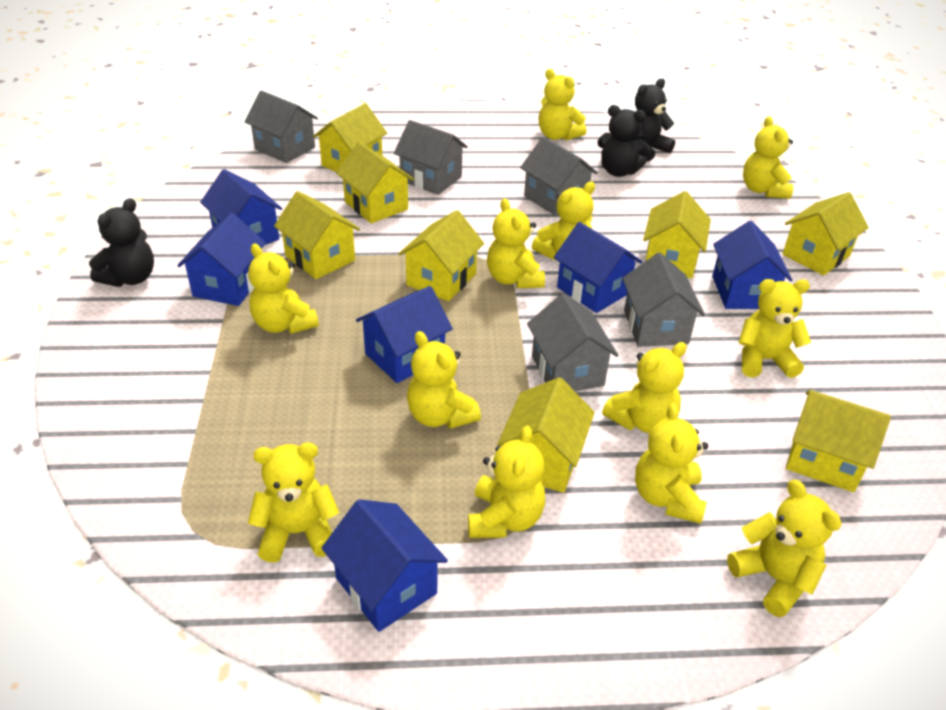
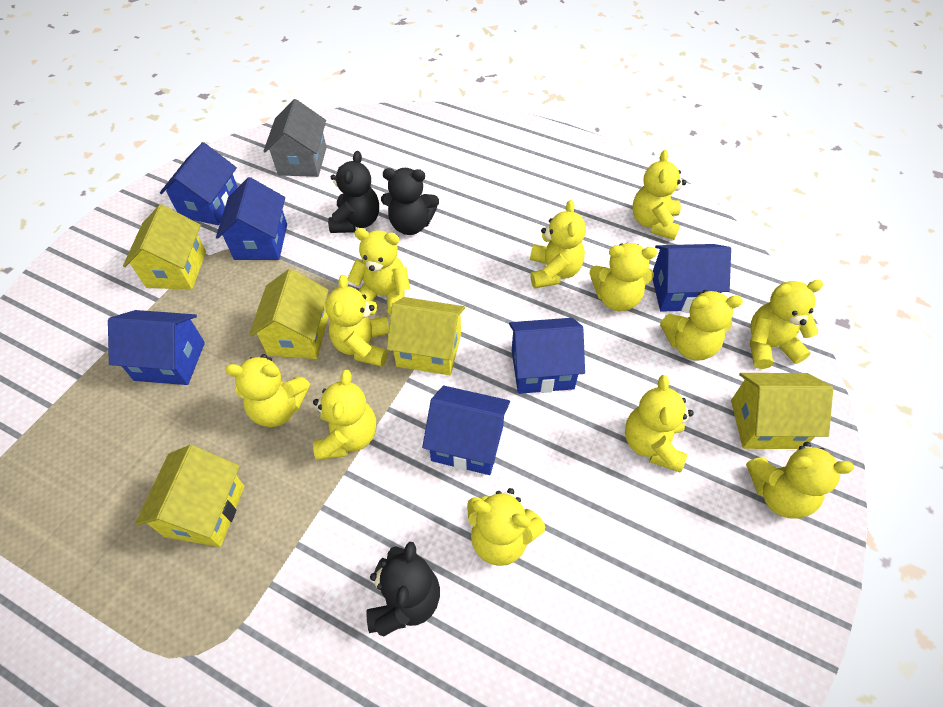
grey house: [245,91,318,163] [394,120,468,195] [520,137,598,217] [527,293,619,391] [622,253,705,347] = 5 -> [263,99,327,177] = 1
yellow house: [274,191,360,279] [313,103,387,172] [336,142,414,224] [398,210,484,301] [497,377,595,493] [643,191,711,279] [783,192,869,276] [786,390,891,492] = 8 -> [123,204,206,290] [135,445,244,547] [249,269,329,359] [387,297,465,375] [731,373,833,449] = 5

